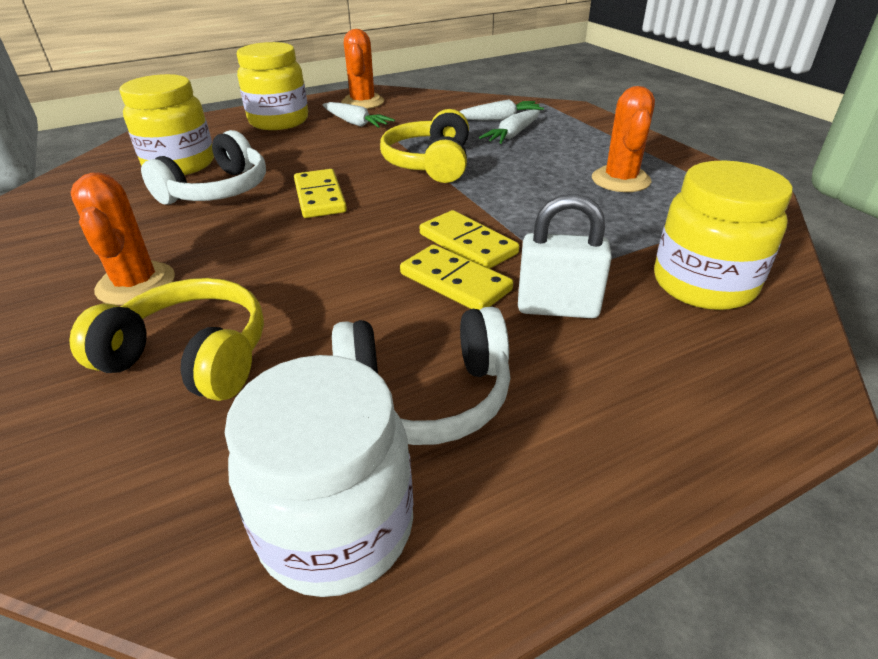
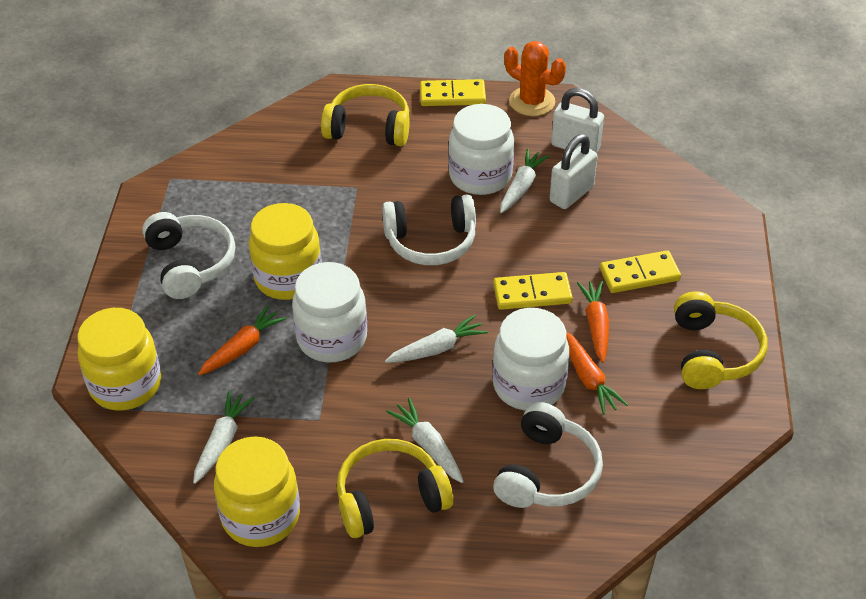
orange cactus: [71,172,175,305] [341,29,384,109] [592,86,655,192] = 3 -> [504,41,566,116] = 1
orange carrot: none = 0 -> [198,305,287,375] [566,332,628,415] [577,281,609,363] = 3
white carrot: [323,102,395,128] [459,99,544,121] [479,110,540,144] = 3 -> [193,391,255,484] [385,314,488,363] [386,398,464,483] [500,149,549,213] = 4
white headphones: [141,130,266,205] [332,307,511,445] = 2 -> [142,212,235,299] [382,194,476,265] [493,402,603,508] = 3
white jar: [225,355,413,597] = 1 -> [292,262,367,362] [448,104,514,195] [492,308,569,410] = 3
white padlock: [518,194,612,318] = 1 -> [550,134,597,209] [551,88,604,153] = 2
yellow headphones: [69,278,264,401] [380,109,469,183] = 2 -> [321,84,410,146] [337,439,453,538] [674,291,767,389] = 3

